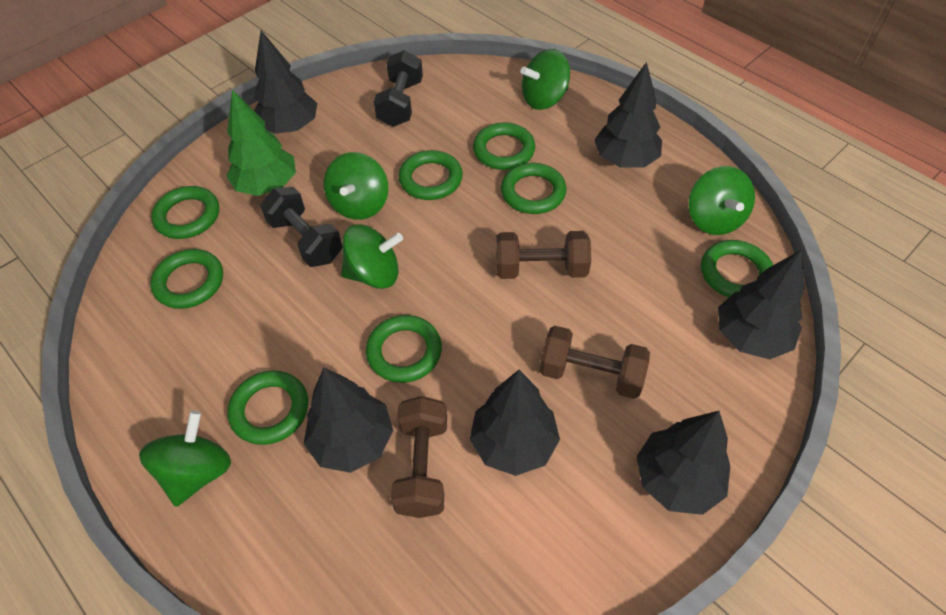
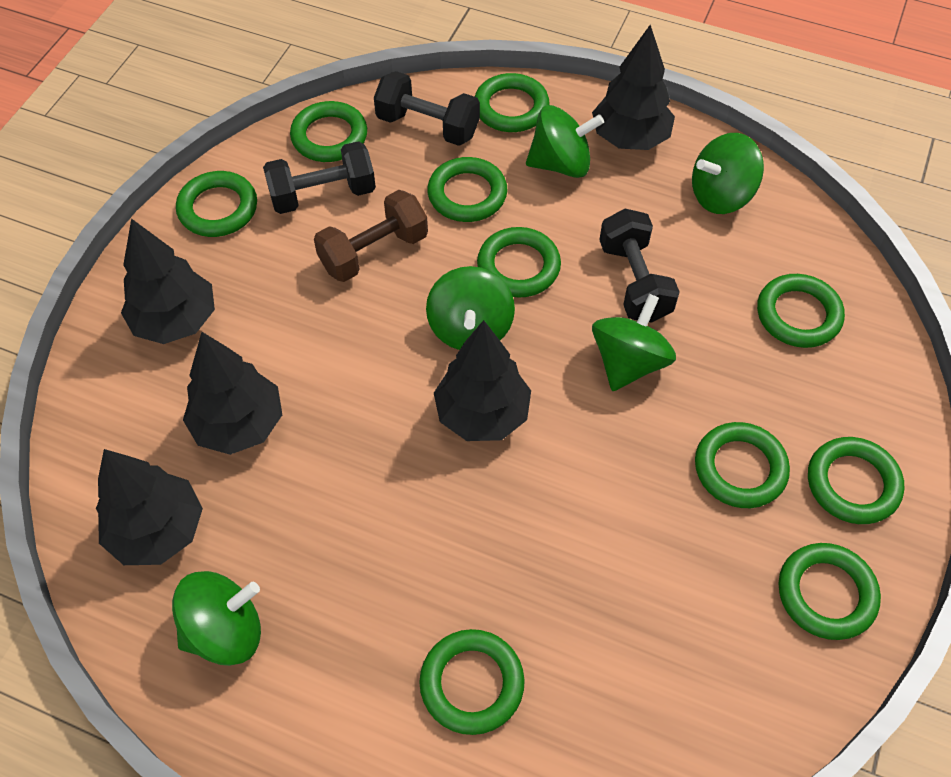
black dumbbell: [260,187,342,267] [374,50,423,127] = 2 -> [263,141,376,214] [374,71,480,146] [599,209,679,323] = 3
black tree: [254,30,317,134] [304,367,393,473] [470,370,560,476] [594,62,662,168] [636,411,730,515] [718,249,804,359] = 6 -> [96,449,203,565] [121,218,215,344] [183,332,282,455] [434,320,531,441] [592,25,675,150] = 5
brown dumbbell: [391,396,447,518] [496,231,591,279] [539,326,650,399] = 3 -> [314,190,428,282] = 1
green ring: [150,249,223,309] [151,186,219,239] [227,371,308,445] [366,315,442,383] [399,150,463,200] [473,122,535,170] [501,163,566,214] [701,240,773,297] = 8 -> [176,171,257,237] [290,101,367,162] [419,629,525,735] [427,157,507,222] [475,73,550,132] [477,227,561,298] [695,422,790,508] [757,274,845,348] [779,543,881,640] [808,437,904,524] = 10
green tree: [226,90,296,196] = 1 -> none = 0

